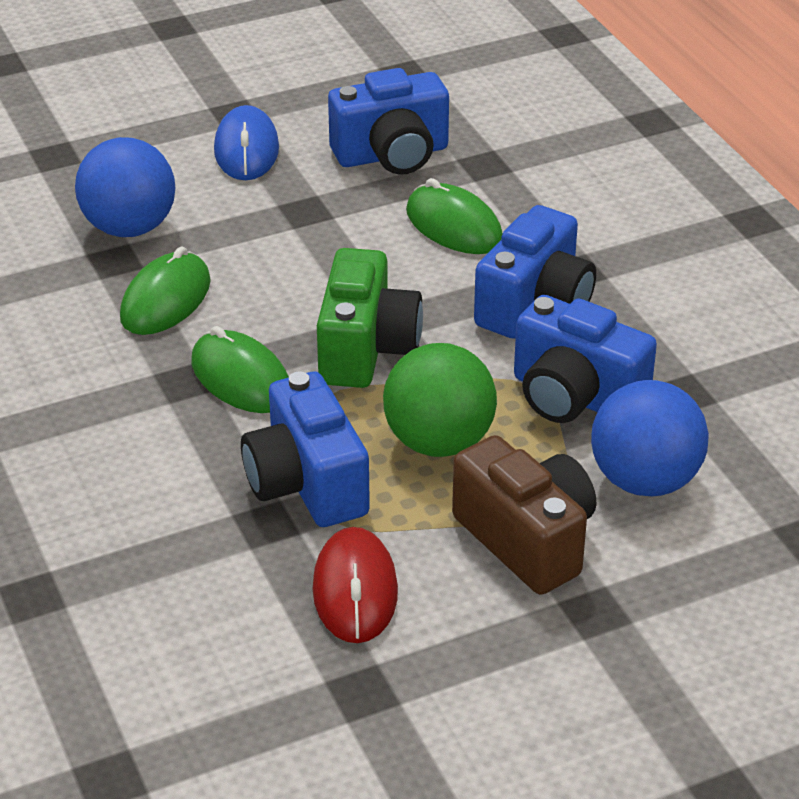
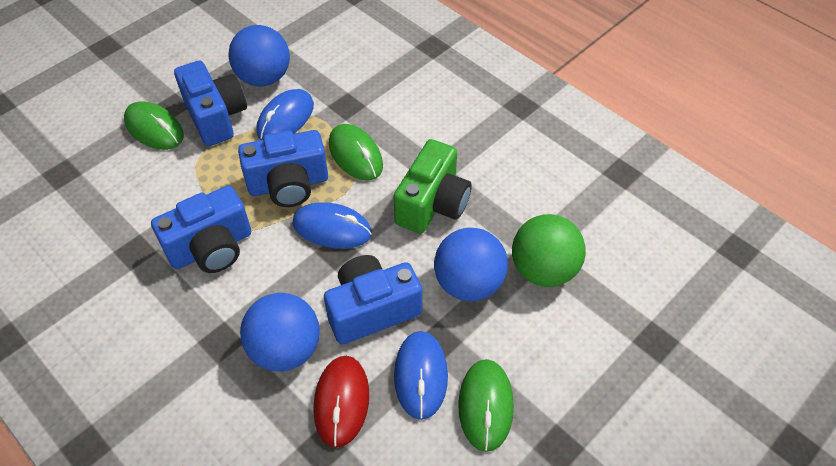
blue ball: [75,137,175,237] [591,380,709,496] = 2 -> [228,25,290,87] [240,293,320,371] [434,228,508,301] = 3
blue mouse: [214,105,279,180] = 1 -> [256,89,314,140] [292,202,372,249] [394,331,448,420] = 3
brown camera: [452,435,596,595] = 1 -> none = 0

